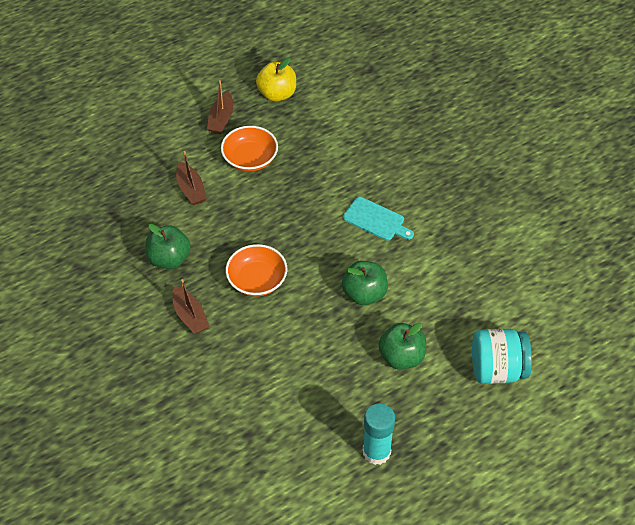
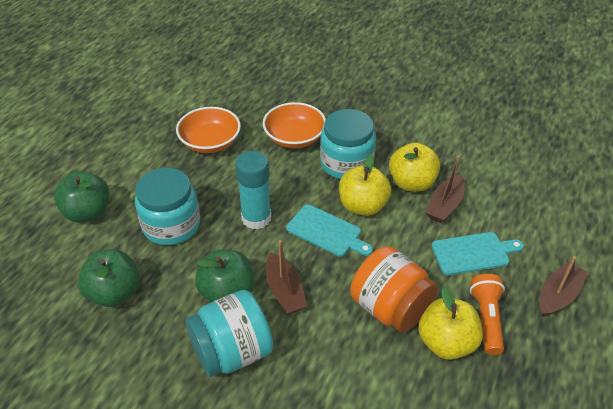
orange flashlight: none = 0 -> [470,274,505,355] = 1
orange jar: none = 0 -> [350,246,438,333] = 1
turquoise cutting board: [343,197,414,241] = 1 -> [286,205,373,256] [431,232,524,275] = 2
turquoise jar: [472,329,532,384] = 1 -> [135,168,200,245] [185,290,273,377] [320,109,376,179] = 3
yellow apple: [256,58,296,101] = 1 -> [339,154,391,216] [389,143,440,192] [418,287,483,360] = 3

